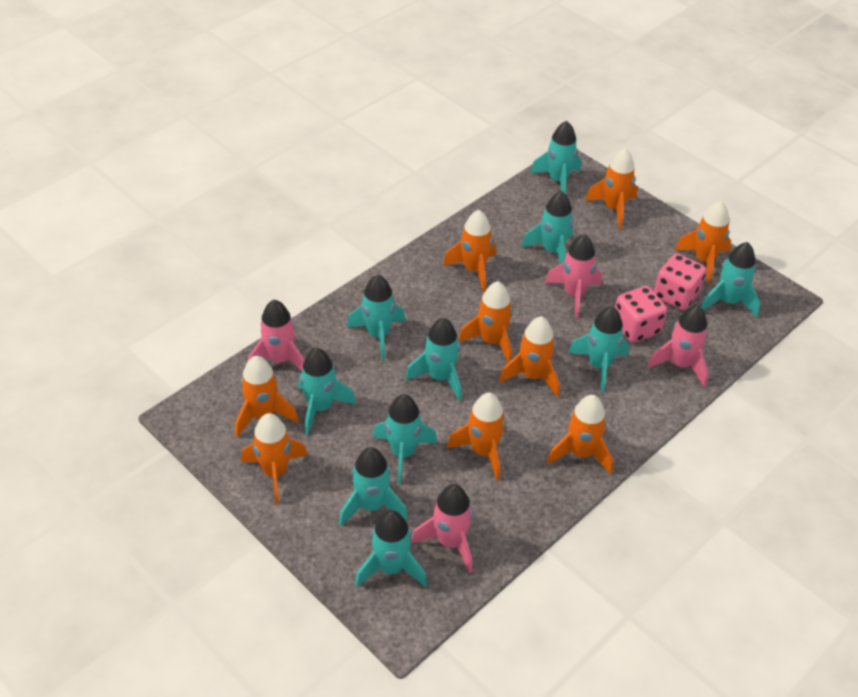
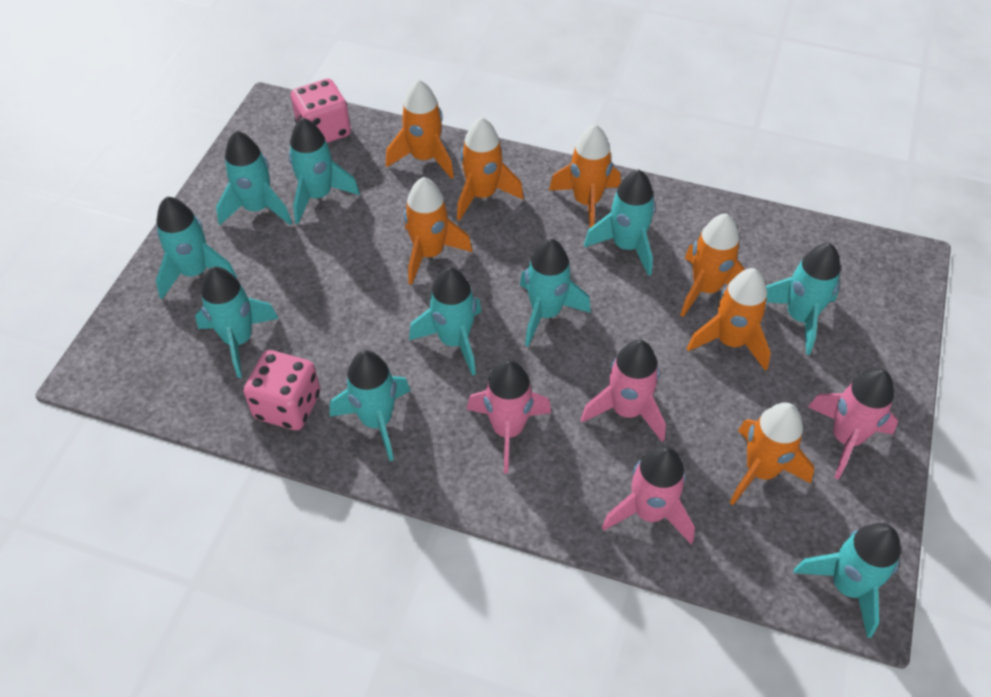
orange rocket: [235,356,299,437] [241,413,307,504] [443,210,496,292] [447,393,506,480] [458,281,513,363] [499,316,560,397] [547,395,613,475] [585,148,637,229] [675,201,731,283] = 9 -> [386,79,454,179] [404,177,472,285] [457,117,524,221] [549,124,621,229] [680,213,745,317] [687,268,771,371] [729,402,814,505] = 7

